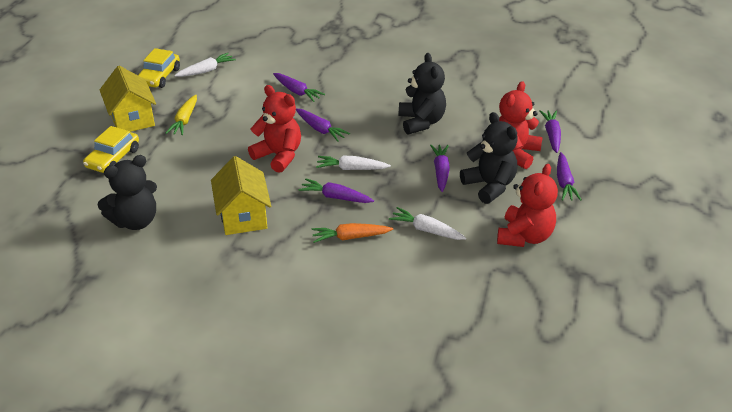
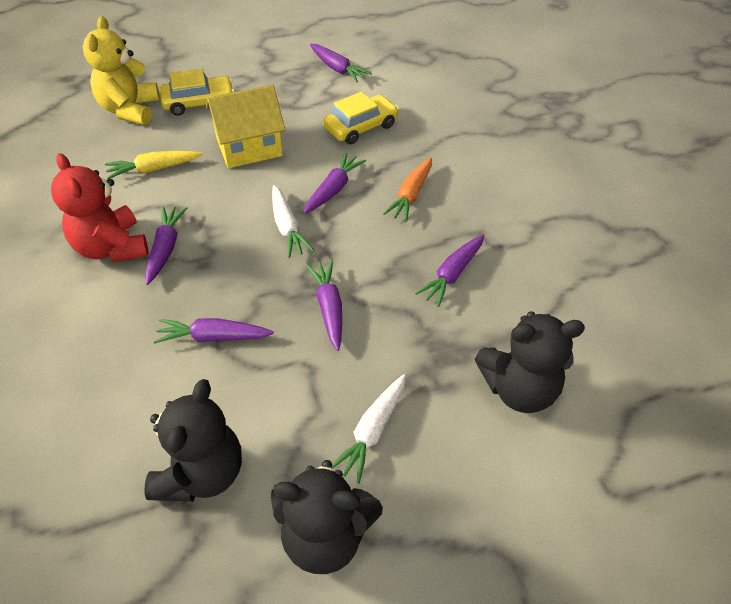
red teddy bear: [248,85,301,173] [497,164,558,247] [499,81,543,169] = 3 -> [51,153,149,262] = 1
white carrot: [174,53,236,77] [316,155,391,170] [389,207,466,240] = 3 -> [272,185,314,258] [332,374,406,484] = 2
yellow house: [100,66,156,132] [211,156,271,235] = 2 -> [206,84,285,168] = 1
yellow teddy bear: none = 0 -> [83,16,160,125] = 1

